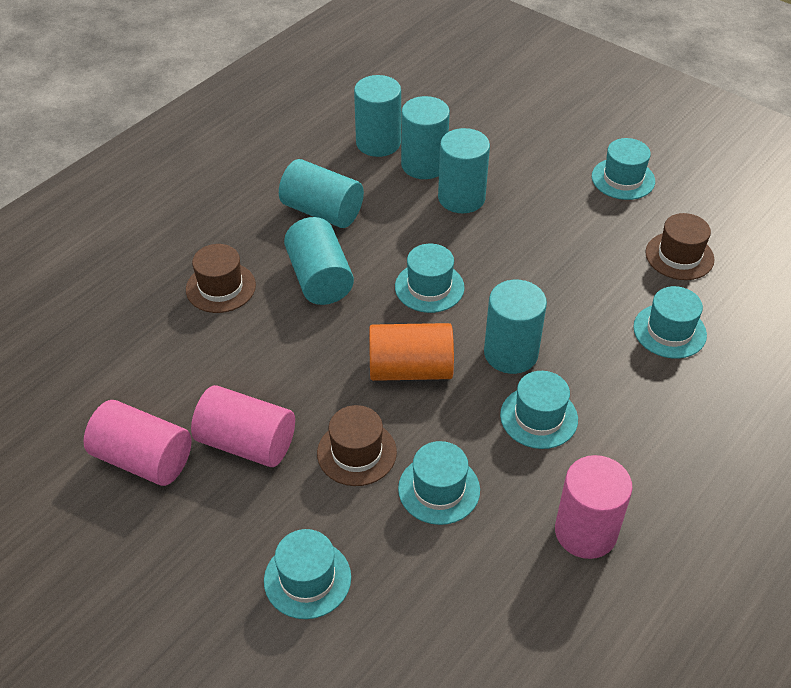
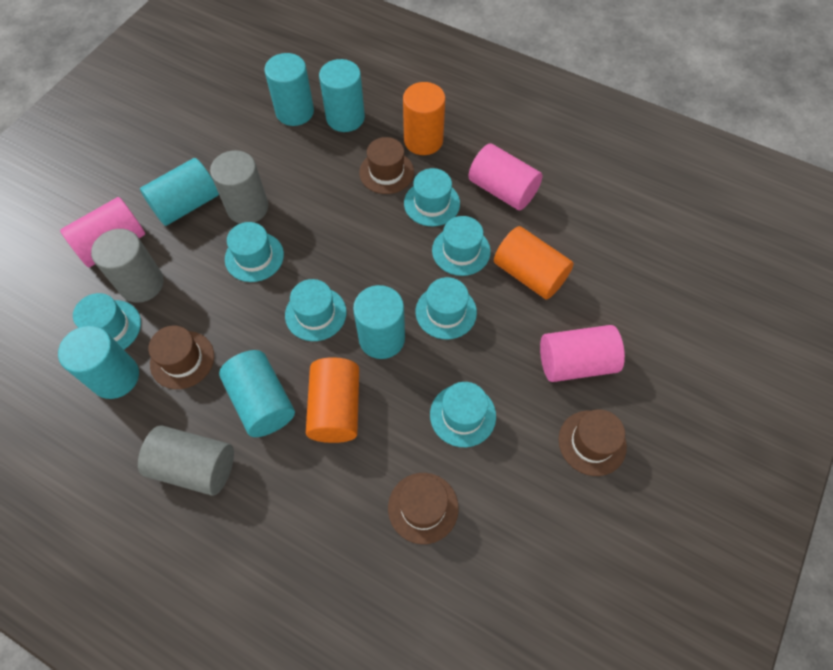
brown hat: [186,244,256,313] [317,405,397,486] [645,213,714,280] = 3 -> [148,326,214,389] [359,137,414,194] [388,473,459,544] [559,409,627,476] = 4
grey cylinder: none = 0 -> [91,229,164,303] [138,425,234,495] [210,150,268,224] = 3
orange cylinder: [369,323,454,381] = 1 -> [306,357,359,443] [403,82,445,155] [494,226,574,300] = 3
turquoise hat: [264,529,351,619] [395,244,465,313] [398,441,480,525] [500,371,578,449] [592,138,655,200] [633,286,707,359] = 6 -> [73,293,141,349] [225,222,284,282] [285,279,346,341] [404,168,460,226] [416,277,477,339] [430,382,496,447] [432,216,491,276] = 7

